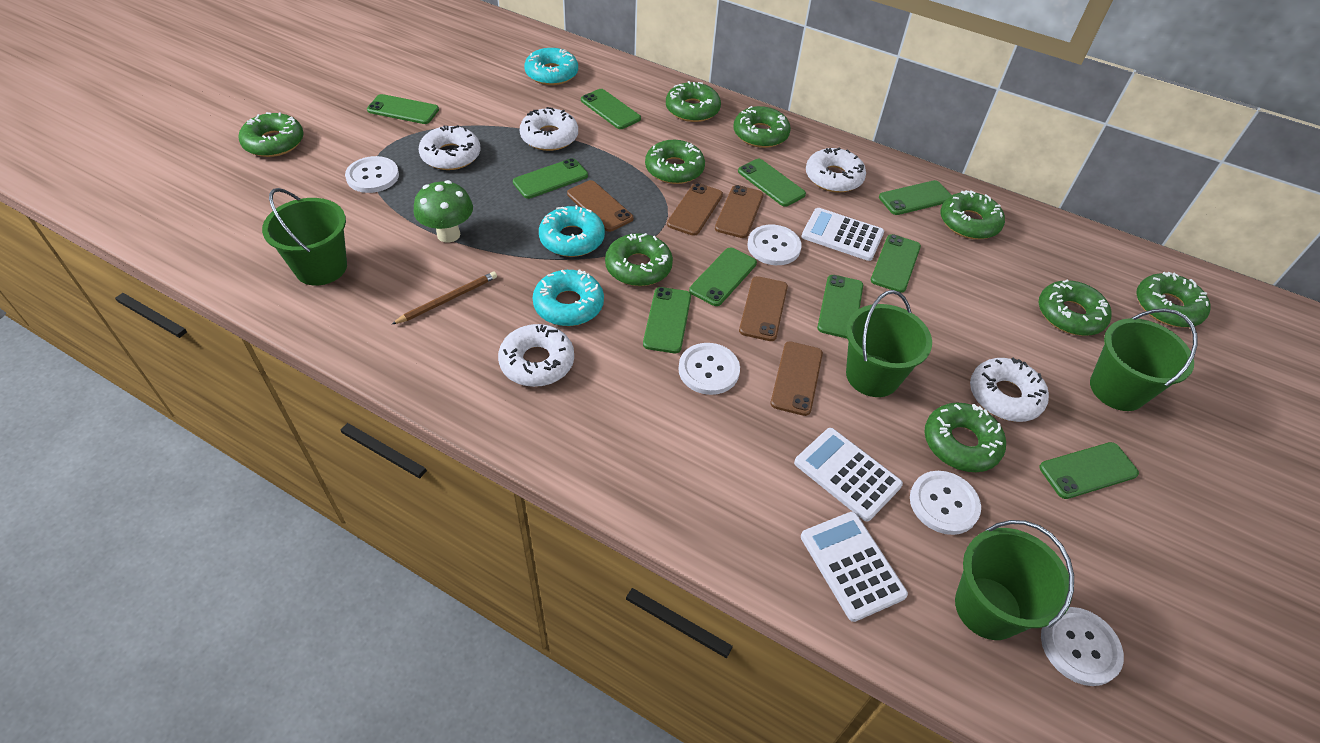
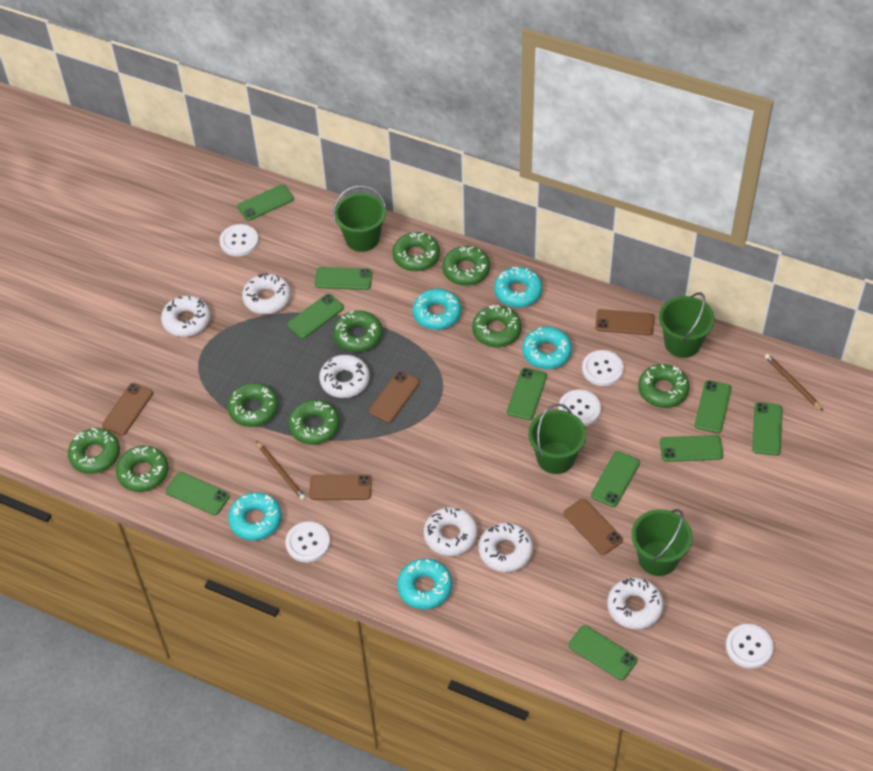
brown pencil: [391,272,497,325] = 1 -> [256,441,306,500] [765,354,823,411] = 2
green mushroom: [414,180,473,243] = 1 -> none = 0
turquoise donut: [524,48,578,85] [533,269,604,326] [539,205,605,257] = 3 -> [228,492,282,540] [397,559,452,609] [413,289,462,330] [494,267,543,307] [522,327,572,369] = 5
white calculator: [794,428,903,521] [801,208,884,261] [801,512,908,622] = 3 -> none = 0
white donut: [418,125,480,170] [498,324,574,387] [520,107,578,151] [806,147,866,193] [970,358,1049,422] = 5 -> [161,296,210,337] [242,273,291,314] [319,355,370,398] [424,507,478,556] [479,523,533,572] [607,578,664,629] = 6

